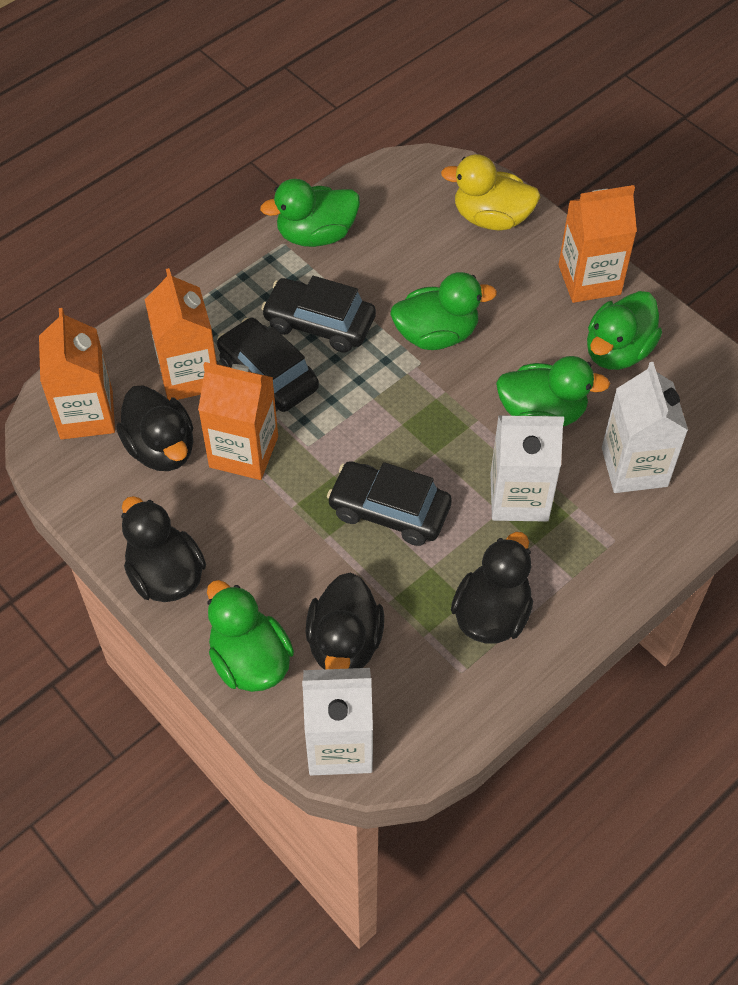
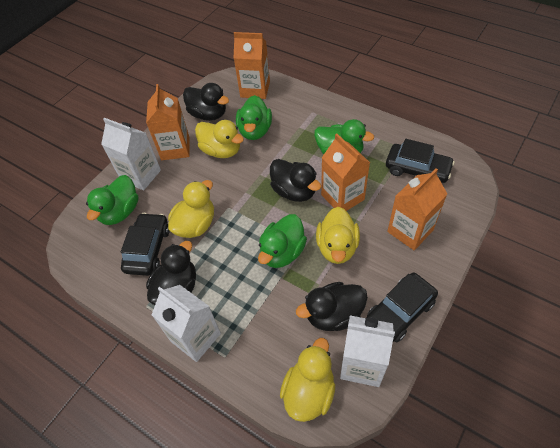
green duck: [207,580,294,692] [260,179,360,247] [390,272,497,350] [496,356,610,426] [587,291,662,370] = 5 -> [86,175,139,225] [236,95,272,140] [258,214,307,268] [314,119,374,155] = 4
yellow duck: [441,154,540,230] = 1 -> [168,180,214,238] [195,120,244,158] [280,338,335,422] [316,207,360,264] = 4

